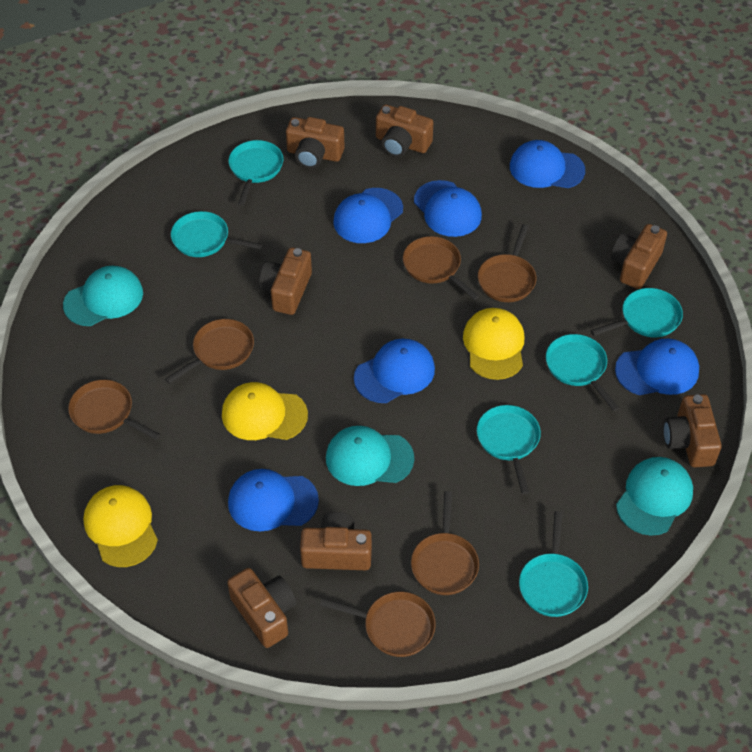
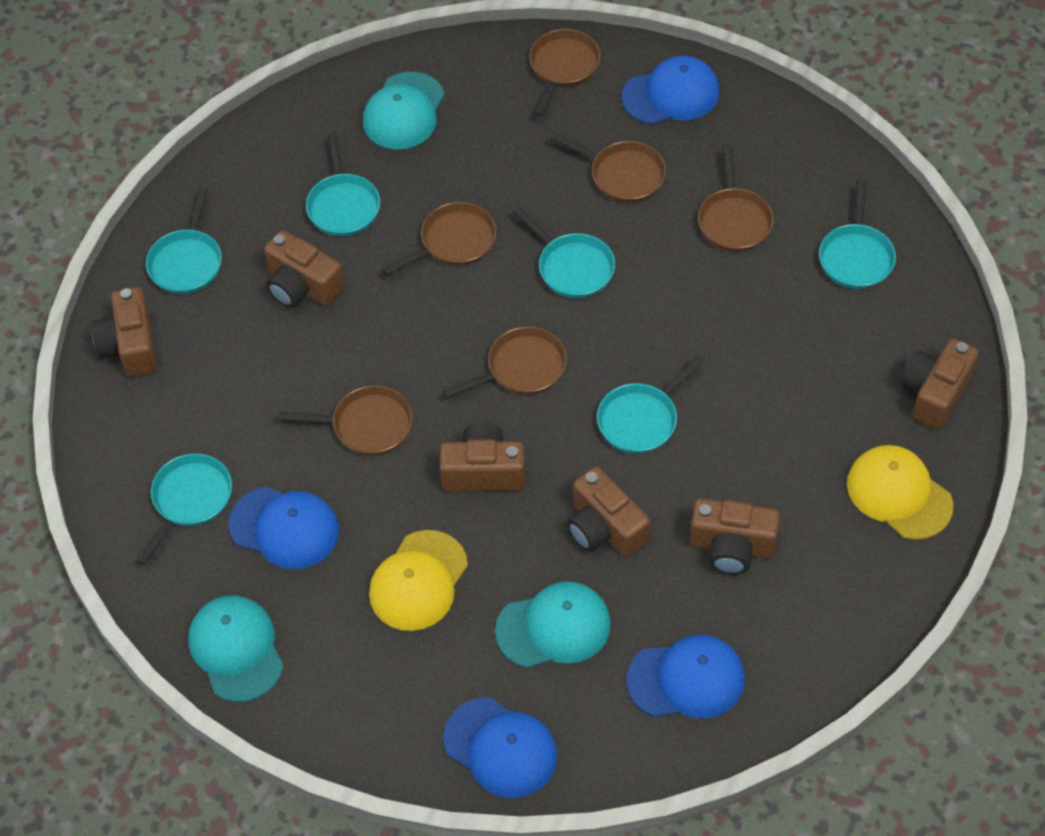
blue cap: [228,469,319,531] [333,188,403,243] [354,339,435,403] [414,180,482,237] [510,140,585,188] [615,339,699,395] = 6 -> [229,487,339,569] [443,698,557,798] [622,56,719,125] [627,635,745,718] = 4
brown camera: [227,568,296,648] [259,248,312,315] [286,117,345,168] [300,512,372,570] [376,104,433,157] [611,224,667,289] [663,394,722,467] = 7 -> [91,287,157,377] [264,230,345,308] [440,422,525,491] [567,467,650,558] [690,498,780,575] [901,338,979,430] = 6
yellow cap: [83,485,158,567] [222,382,308,440] [463,308,525,380] = 3 -> [369,530,468,631] [847,445,953,540] = 2

